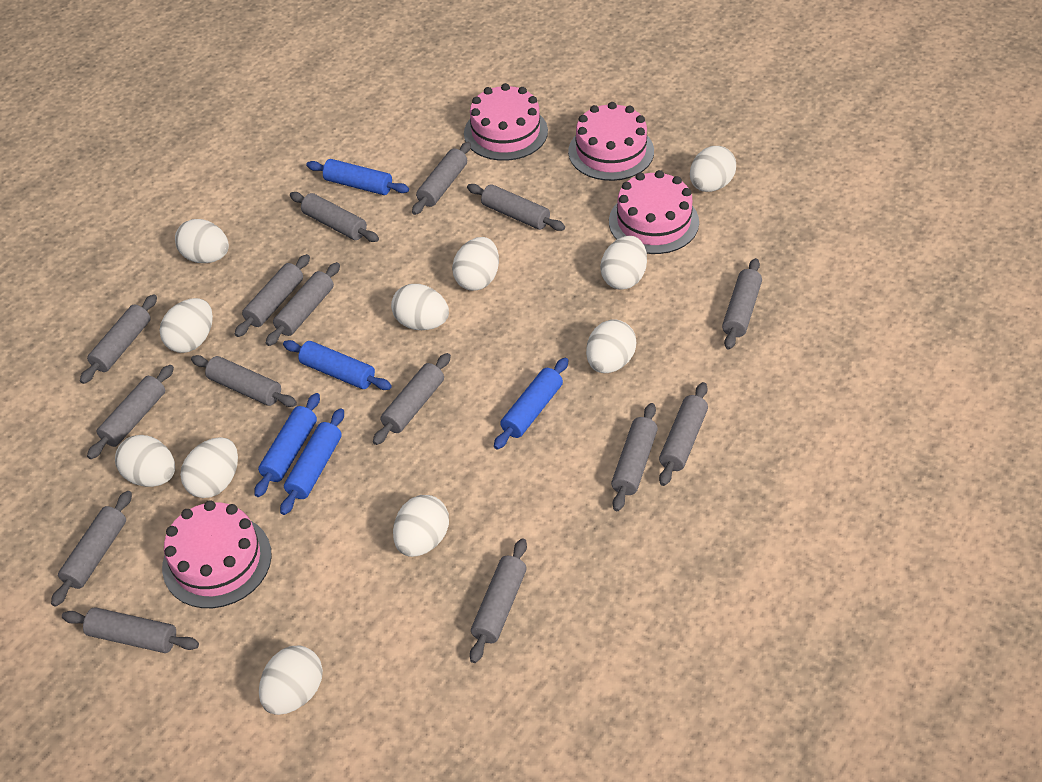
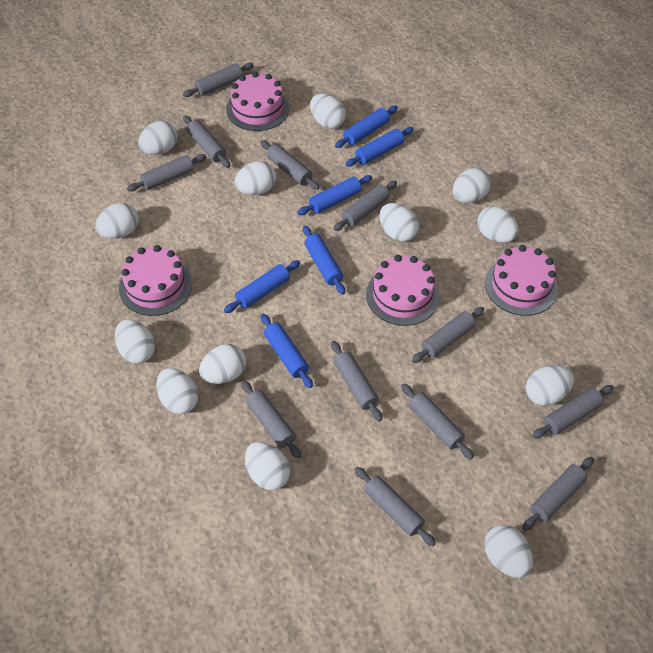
blue rolling pin: [254,393,320,497] [280,408,344,515] [283,340,392,390] [306,159,409,195] [494,358,568,449] = 5 -> [224,260,300,313] [261,313,313,388] [297,175,372,215] [303,226,345,295] [335,106,398,148] [345,127,414,167] = 6
grey rolling pin: [51,491,132,607] [62,607,199,653] [80,294,157,384] [87,365,174,459] [191,355,297,407] [235,254,310,337] [266,262,340,346] [290,192,379,242] [373,353,451,445] [412,142,471,215] [467,184,565,231] [470,538,527,663] [611,403,658,511] [659,382,708,486] [722,258,762,350] = 15 -> [127,154,206,191] [183,63,254,97] [183,115,230,168] [241,380,301,459] [260,140,320,190] [331,341,382,422] [333,181,397,231] [355,467,436,546] [401,384,474,459] [412,307,484,363] [523,457,594,531] [533,385,614,438] = 12
white egg: [115,435,175,487] [159,298,213,353] [175,219,229,263] [180,437,238,498] [259,646,323,715] [391,284,449,330] [393,495,449,557] [452,237,499,291] [586,319,636,373] [600,236,647,290] [690,146,736,192] = 11 -> [95,203,139,239] [115,319,155,364] [138,121,178,155] [156,368,198,414] [199,344,246,384] [235,161,276,195] [245,442,290,490] [310,94,346,129] [380,203,419,242] [453,168,491,203] [477,206,519,243] [484,525,533,578] [526,365,574,406] = 13

